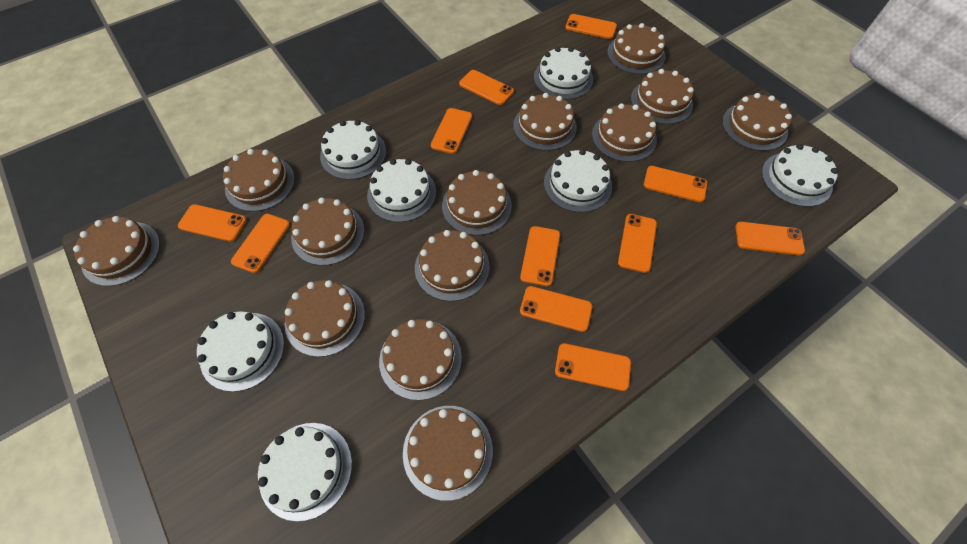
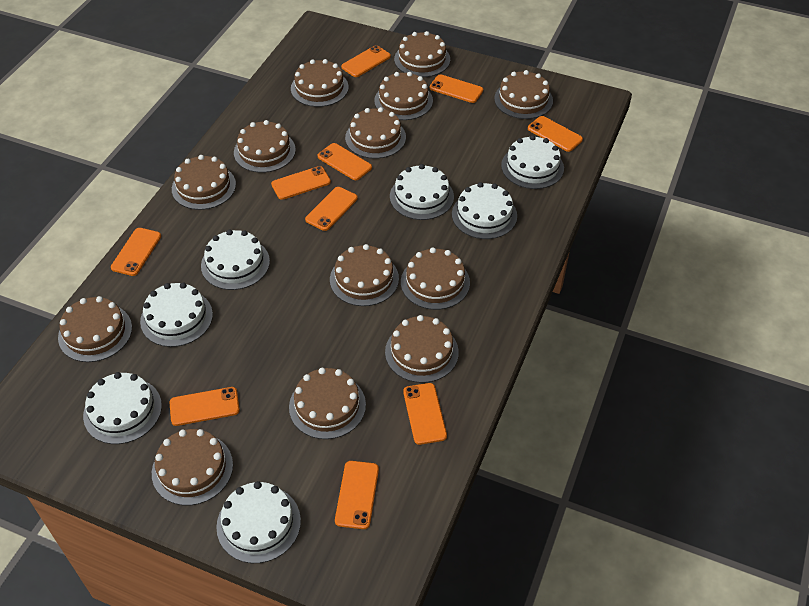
orange phone: [178,204,247,242] [231,214,290,273] [431,108,472,154] [459,70,514,105] [520,226,560,286] [520,286,592,332] [555,343,631,391] [565,14,617,39] [618,214,657,273] [644,166,707,202] [735,222,805,255] = 11 -> [111,228,161,276] [169,387,240,426] [271,166,331,200] [305,187,358,231] [318,143,372,180] [335,461,379,529] [341,45,391,77] [403,383,447,445] [430,74,483,103] [528,116,583,152] = 10

